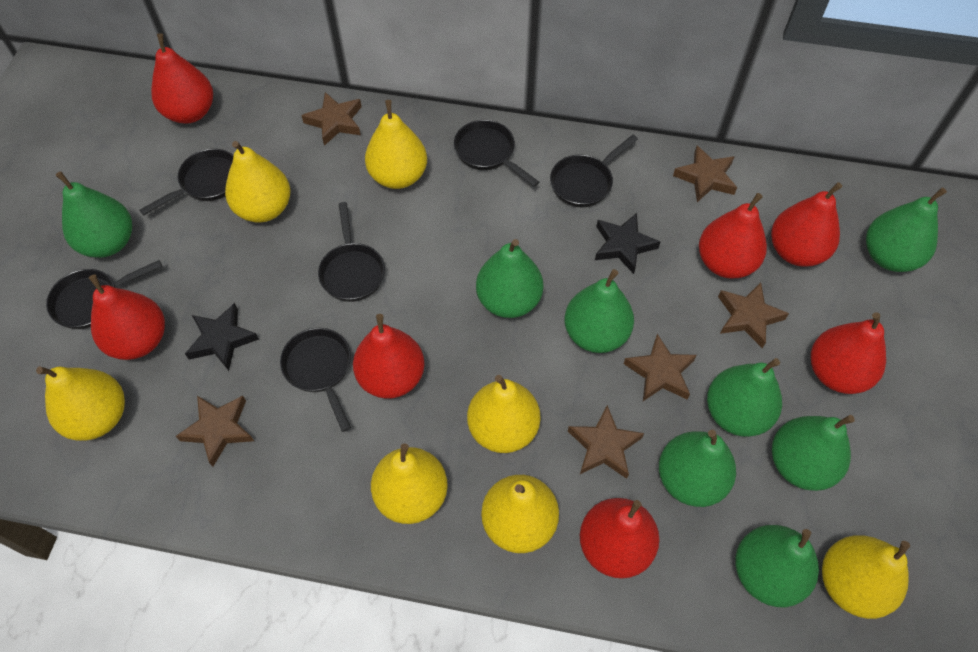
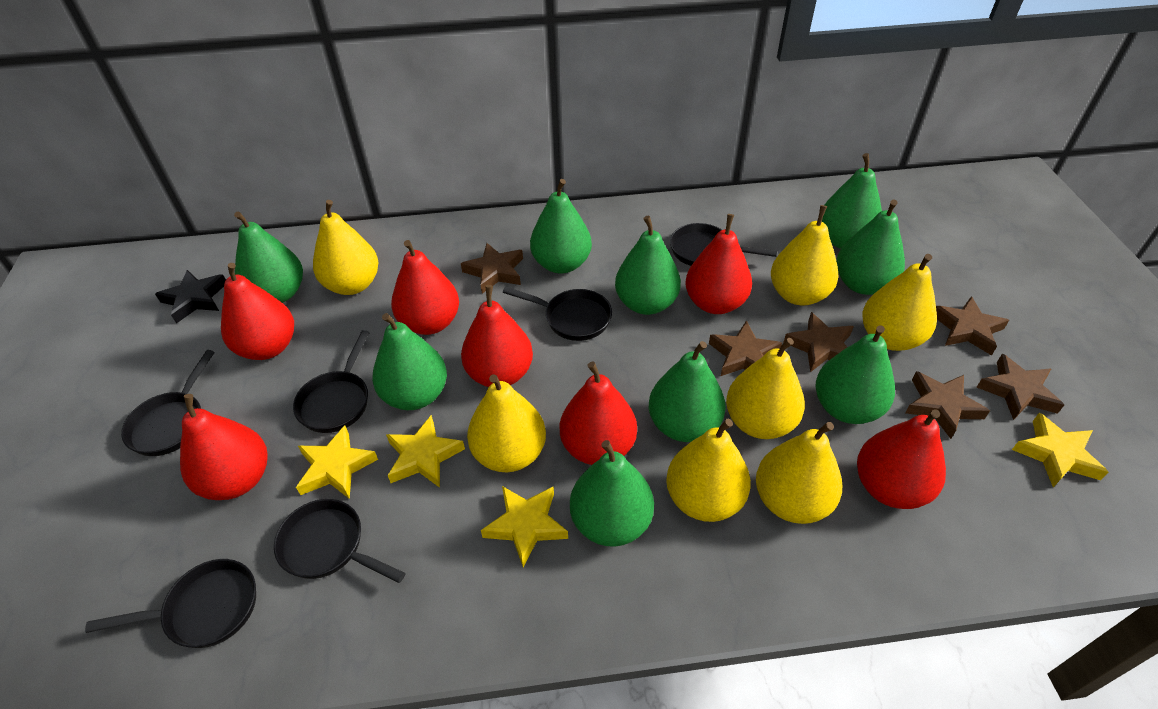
black star: [185,303,259,371] [595,213,660,274] = 2 -> [155,270,226,323] = 1
green pear: [56,171,132,258] [476,239,543,318] [564,269,634,353] [659,430,736,507] [707,358,782,437] [735,525,819,607] [772,415,855,491] [866,187,947,272] = 8 -> [234,211,303,303] [372,313,447,410] [530,179,592,273] [570,440,654,547] [615,216,681,315] [649,341,726,442] [816,326,895,424] [822,153,882,249] [836,199,905,295] = 9
yellow star: none = 0 -> [296,426,378,499] [386,415,465,488] [481,486,568,567] [1012,413,1108,487] = 4

